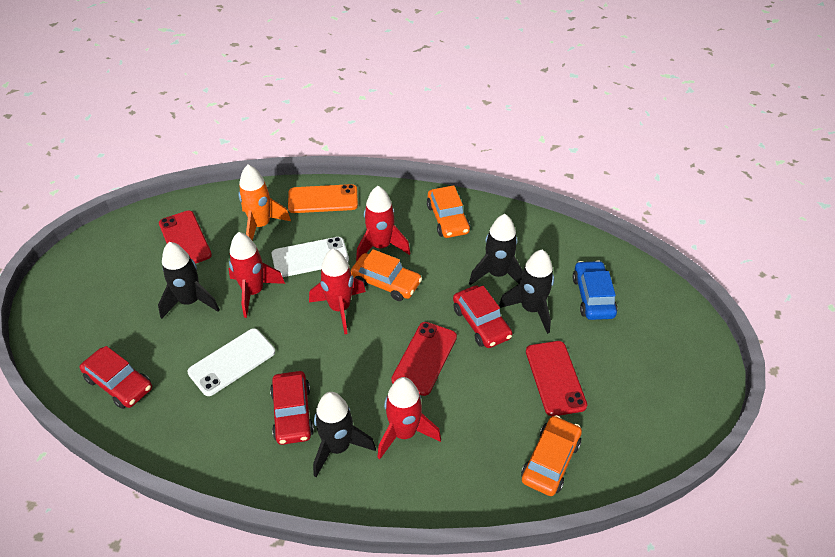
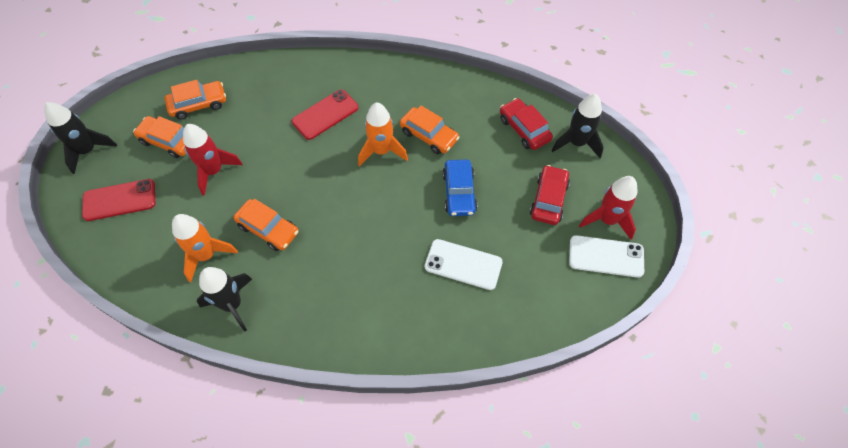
black rocket: [158,242,220,319] [313,392,376,477] [469,214,523,285] [499,250,554,334] = 4 -> [44,102,117,174] [197,267,252,332] [551,94,604,158] = 3
orange car: [351,249,422,301] [427,185,470,238] [521,415,582,496] = 3 -> [133,116,186,158] [165,80,226,120] [233,199,299,251] [400,106,460,154] = 4
orange phone: [288,184,358,213] = 1 -> none = 0
orange rocket: [238,165,291,240] = 1 -> [172,214,238,282] [358,102,408,167] = 2
red car: [79,346,152,409] [270,371,314,445] [453,285,513,348] = 3 -> [500,98,553,150] [530,165,570,225] = 2
red phone: [159,211,212,264] [391,322,457,396] [526,341,587,416] = 3 -> [82,179,155,221] [292,90,359,140] = 2
red rocket: [228,232,285,318] [309,249,366,334] [356,186,410,261] [378,377,441,459] = 4 -> [183,124,243,196] [579,176,637,240] = 2

